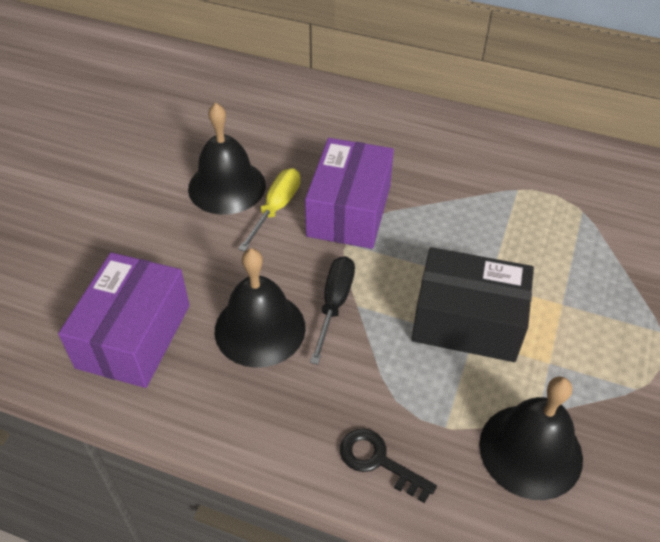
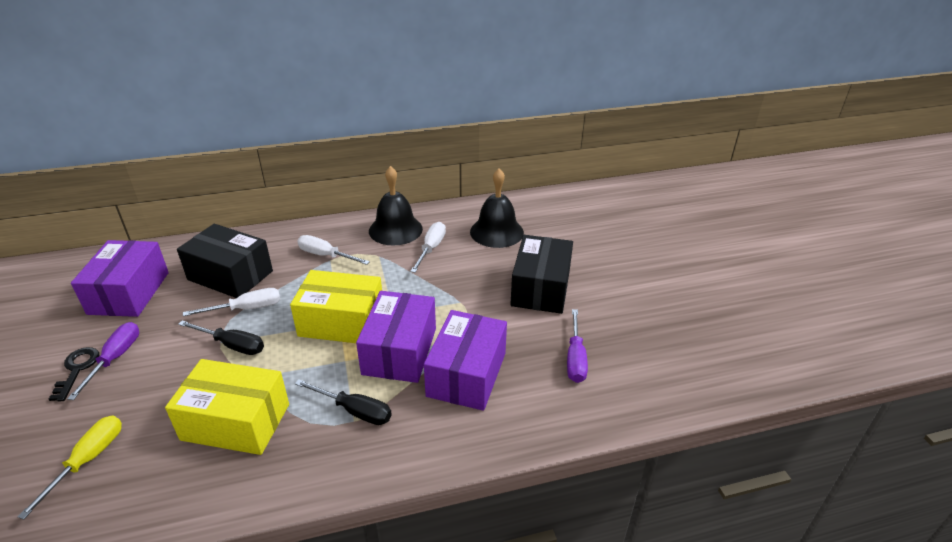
black bell: [188,102,266,215] [214,248,306,368] [479,376,583,500] = 3 -> [369,166,423,246] [470,169,524,248] = 2
black box: [412,247,534,362] = 1 -> [177,224,273,298] [510,235,573,314] = 2
black screwdriver: [310,256,355,365] = 1 -> [178,320,264,355] [295,379,392,425] = 2
purple box: [58,252,190,388] [305,138,394,249] = 2 -> [71,240,169,317] [356,291,436,383] [424,310,507,411] = 3
purple screwdriver: none = 0 -> [67,322,139,400] [567,309,588,383] = 2
white screwdriver: none = 0 -> [183,288,280,316] [297,235,370,265] [410,222,446,273] = 3
yellow box: none = 0 -> [165,359,289,455] [290,270,382,343] = 2

